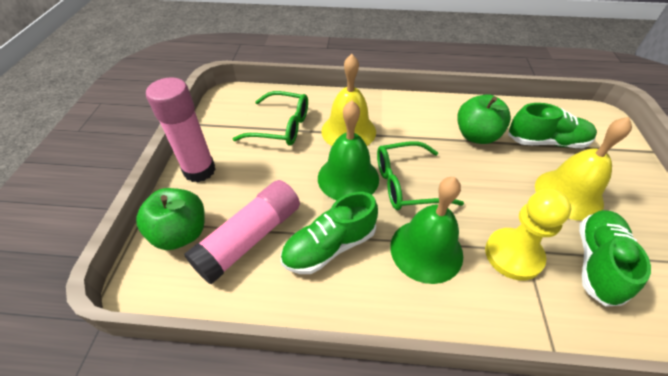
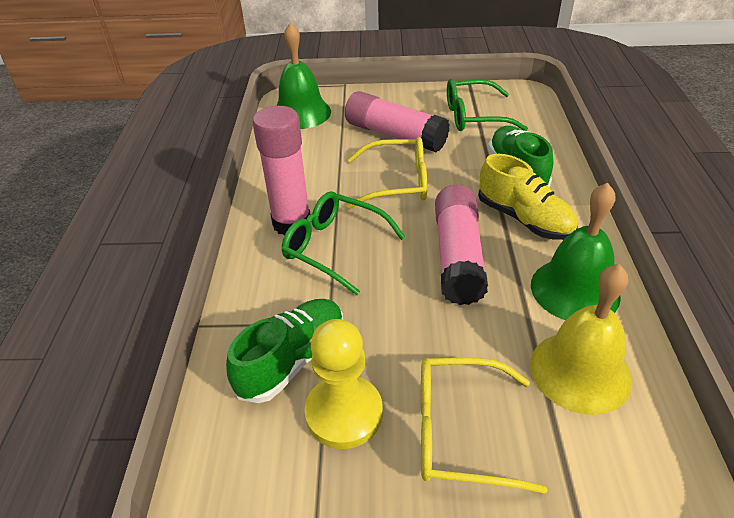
green apple: [136,188,205,250] [457,94,511,144] = 2 -> none = 0
green shoe: [281,192,378,274] [508,103,597,148] [579,210,651,307] = 3 -> [226,299,343,403] [488,126,553,188] = 2
pink glue stick: [146,77,216,182] [184,180,300,285] = 2 -> [253,106,311,236] [345,91,450,152] [435,185,488,305] = 3
yellow bell: [321,54,376,146] [535,117,632,221] = 2 -> [530,264,632,415] = 1
yellow glasses: none = 0 -> [347,137,427,209] [421,358,548,494] = 2
yellow shoe: none = 0 -> [478,154,578,240] = 1

